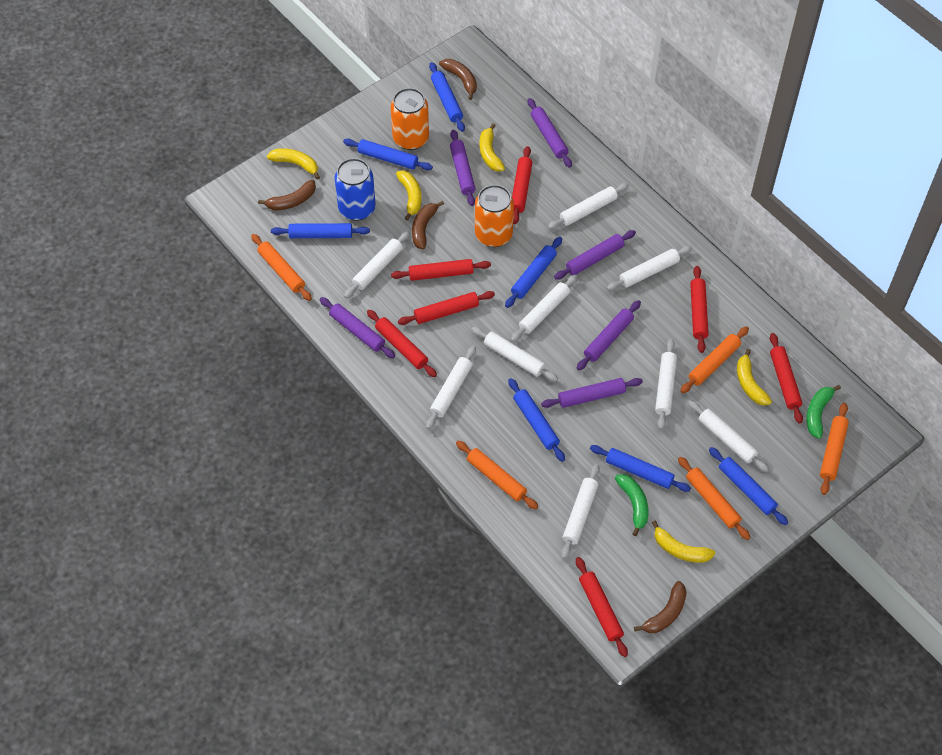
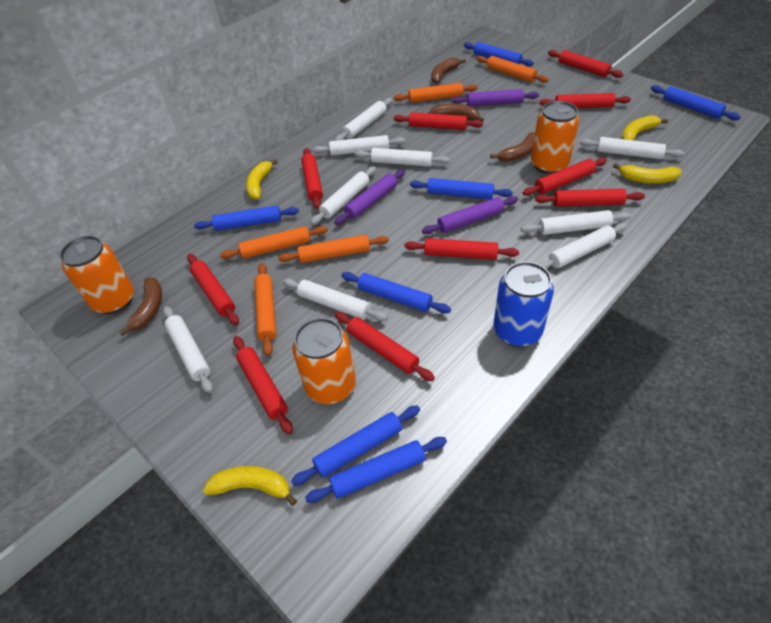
green banana: [615,474,649,536] [806,385,841,439] = 2 -> none = 0
orange can: [391,88,429,150] [475,185,514,247] = 2 -> [60,236,134,314] [292,318,356,404] [531,101,579,174] = 3
purple rolling pin: [320,297,395,358] [450,130,475,206] [527,98,572,168] [541,378,643,408] [554,230,636,280] [577,300,641,370] = 6 -> [334,169,405,225] [422,196,518,234] [452,89,539,106] = 3
red rolling pin: [367,310,437,377] [391,259,491,281] [398,291,495,325] [512,146,532,224] [576,557,628,657] [690,266,709,353] [770,333,803,424] = 7 -> [187,254,239,325] [233,336,293,434] [301,148,323,209] [335,312,435,381] [394,112,483,130] [405,238,519,260] [523,158,607,196] [535,189,645,207] [539,93,631,108] [548,50,623,78] = 10
yellow banana: [267,148,320,179] [396,170,422,221] [479,123,505,172] [652,521,715,563] [737,349,772,406] = 5 -> [203,466,297,506] [246,159,278,200] [613,163,681,183] [621,115,668,140] = 4

